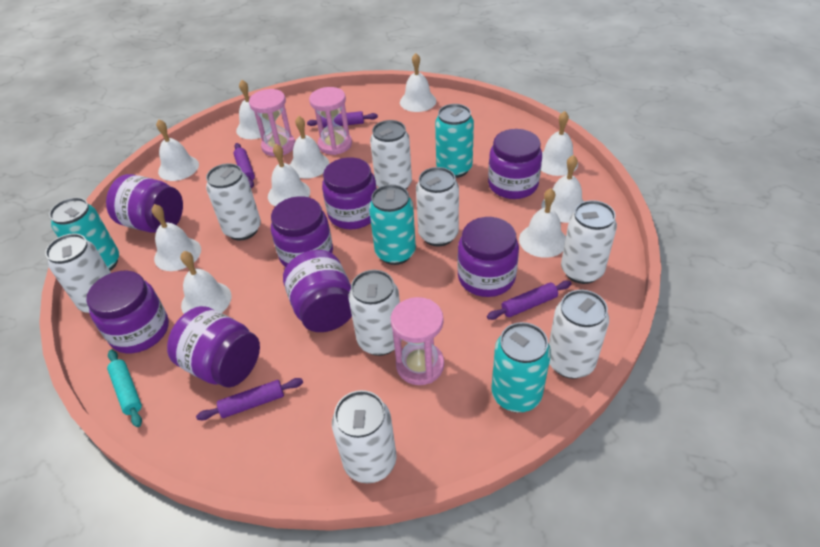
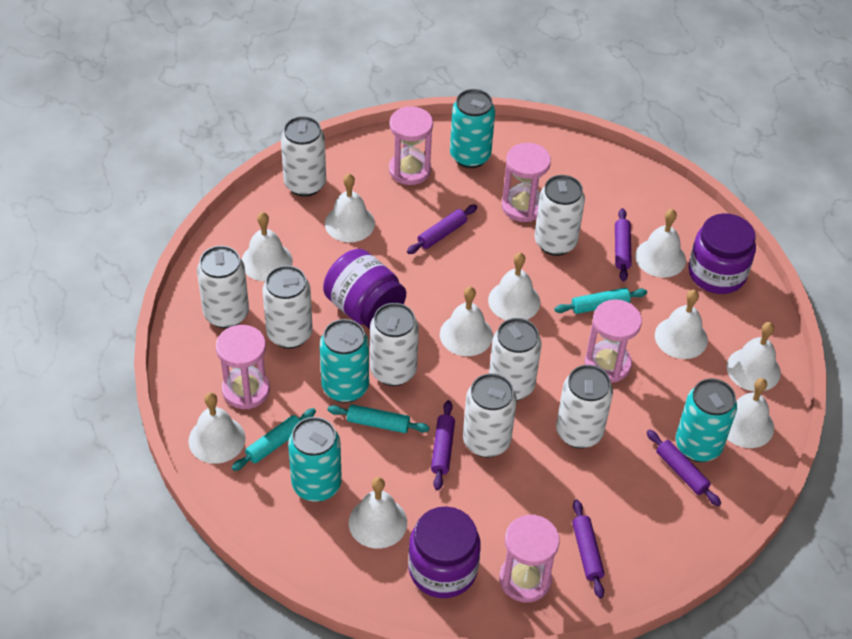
pink hourglass: [249,89,295,156] [309,87,352,155] [391,297,444,385] = 3 -> [216,325,270,409] [389,106,433,185] [499,514,560,602] [502,143,551,222] [585,299,642,383] = 5
purple jar: [86,270,169,353] [106,174,183,233] [167,306,260,387] [271,196,333,267] [283,250,352,332] [322,157,377,229] [457,217,519,297] [488,129,542,199] = 8 -> [323,249,406,329] [408,506,481,598] [688,213,756,294] = 3
purple rolling pin: [196,378,303,420] [233,143,255,188] [307,111,378,128] [487,280,572,320] = 4 -> [407,204,477,254] [431,400,455,490] [572,499,605,598] [615,208,632,282] [647,430,721,506] = 5
turquoise rolling pin: [107,350,142,427] = 1 -> [232,408,316,471] [328,404,430,433] [554,288,647,314] = 3

